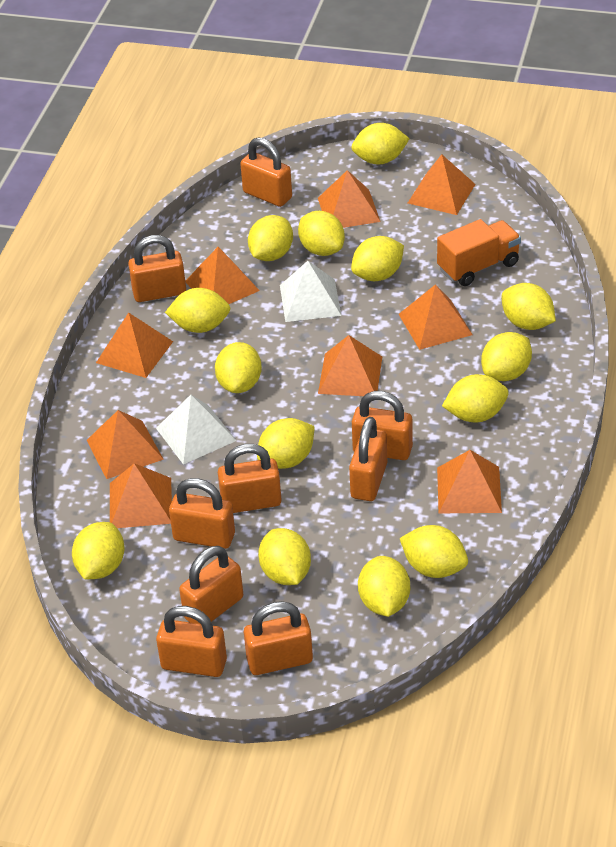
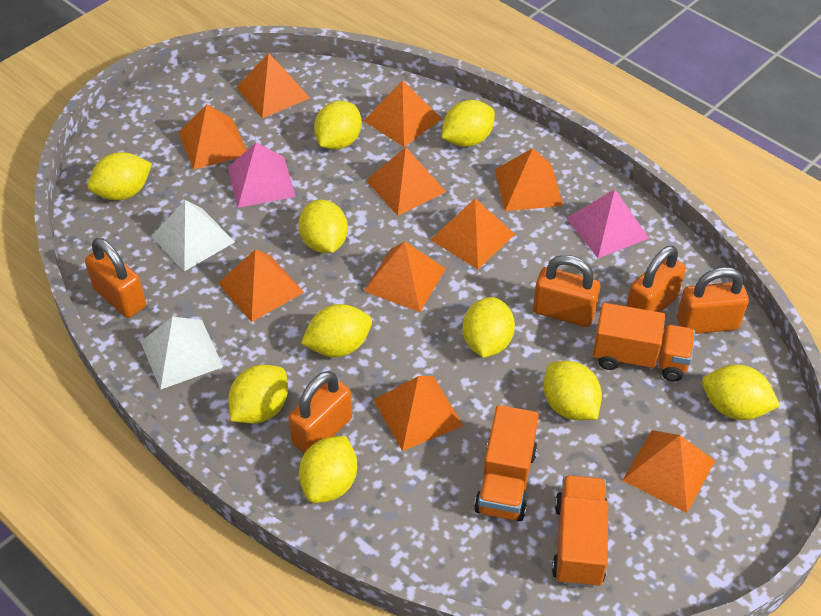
orange padlock: [128,235,186,302] [156,606,227,677] [169,478,235,549] [179,546,243,624] [218,444,282,513] [240,137,292,207] [244,601,313,675] [349,417,387,501] [352,391,413,460] = 9 -> [85,238,146,318] [288,371,352,453] [533,255,600,327] [626,246,686,312] [677,267,749,334] = 5
orange pyramid: [87,410,164,479] [96,312,173,378] [110,463,172,528] [185,247,260,304] [318,170,381,228] [318,335,382,396] [399,284,473,350] [408,154,476,215] [437,450,502,513] = 9 -> [179,104,247,170] [218,249,304,322] [236,53,310,118] [364,80,442,147] [364,241,446,312] [366,147,446,216] [374,376,464,451] [431,198,515,269] [495,148,563,211] [622,430,715,513] = 10
orange truck: [437,219,521,286] = 1 -> [474,405,539,521] [552,475,609,588] [593,303,695,382] = 3
pink pyramid: none = 0 -> [228,143,296,208] [567,189,649,258] = 2
yellow lemon: [72,522,124,579] [165,288,230,333] [215,342,262,393] [248,215,293,261] [257,418,315,469] [258,528,311,585] [298,211,345,256] [351,123,410,164] [351,236,404,281] [358,556,410,617] [400,525,468,578] [442,374,509,422] [481,332,532,381] [502,283,556,330] = 14 -> [88,152,152,200] [228,365,288,424] [299,200,348,253] [299,436,357,503] [301,304,372,357] [314,101,362,150] [441,100,495,147] [463,297,515,358] [544,361,602,420] [702,365,780,420] = 10

